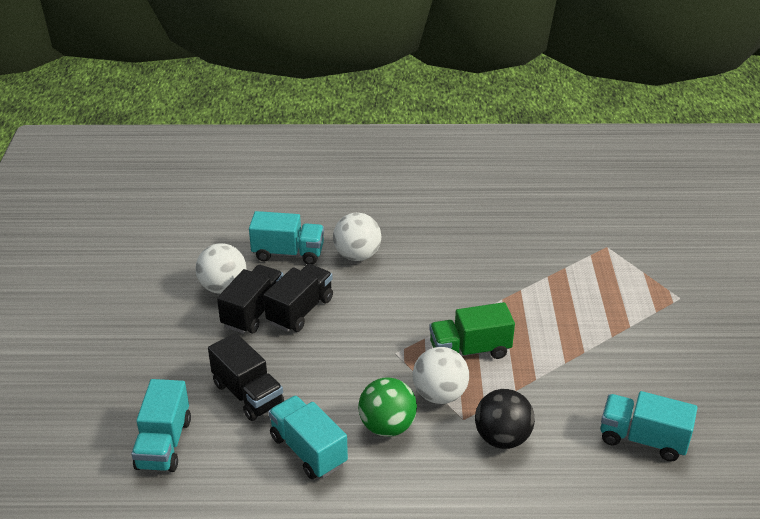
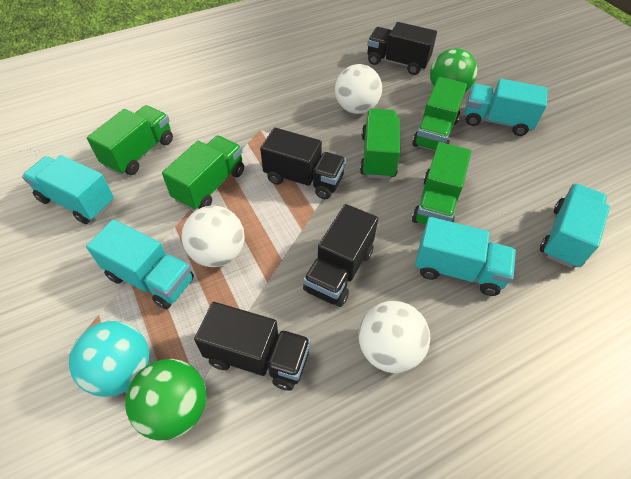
black ball: [475,389,535,449] = 1 -> none = 0
black truck: [208,333,284,421] [217,265,284,334] [264,264,333,332] = 3 -> [194,302,311,391] [260,127,346,199] [303,204,378,307] [367,22,437,75] = 4
green ball: [358,377,417,437] = 1 -> [125,359,206,441] [430,48,478,92] = 2
green truck: [429,302,515,359] = 1 -> [87,105,173,175] [162,136,244,211] [360,108,400,179] [412,77,467,151] [412,142,471,225] = 5
turquoise ball: none = 0 -> [69,321,149,397] = 1
turquoise truck: [131,379,191,472] [249,211,324,265] [268,396,348,479] [601,391,697,461] = 4 -> [22,155,114,224] [86,220,194,309] [415,217,516,296] [465,79,548,136] [540,184,610,268] = 5

